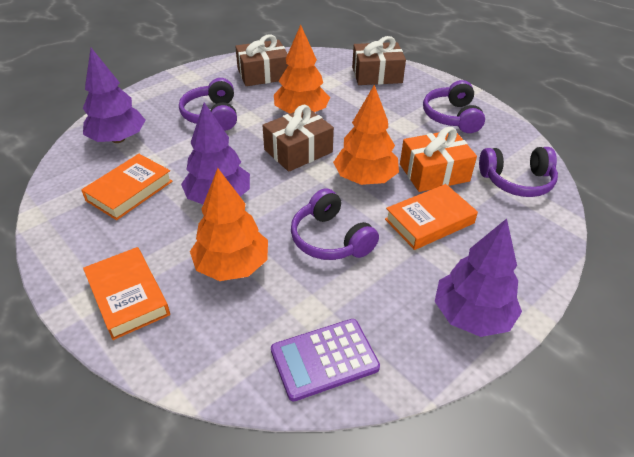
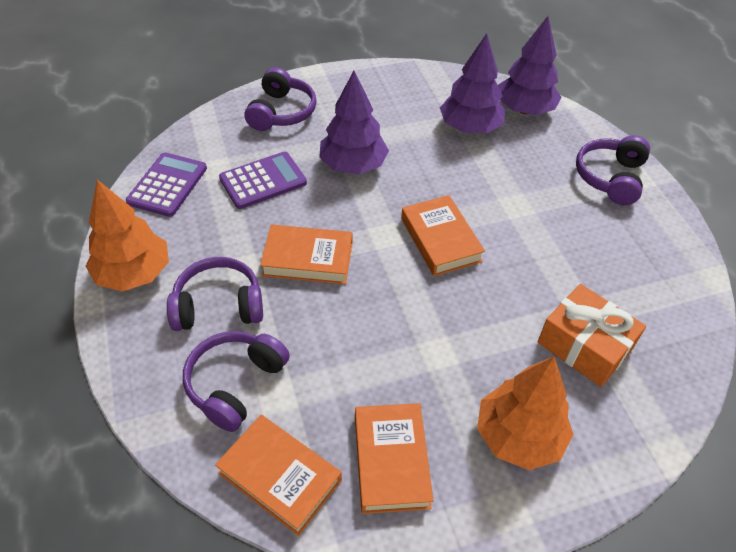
brown gift: [235,35,288,86] [263,105,334,172] [352,36,406,85] = 3 -> none = 0
orange book: [81,154,173,220] [83,247,170,340] [385,184,478,250] = 3 -> [215,415,342,536] [260,225,352,284] [355,403,434,514] [401,195,485,276] = 4
orange tree: [190,168,268,281] [274,25,330,113] [333,85,399,185] = 3 -> [85,180,169,291] [477,356,573,470] = 2
purple calculator: [271,319,380,402] = 1 -> [126,152,207,217] [219,152,307,209] = 2

